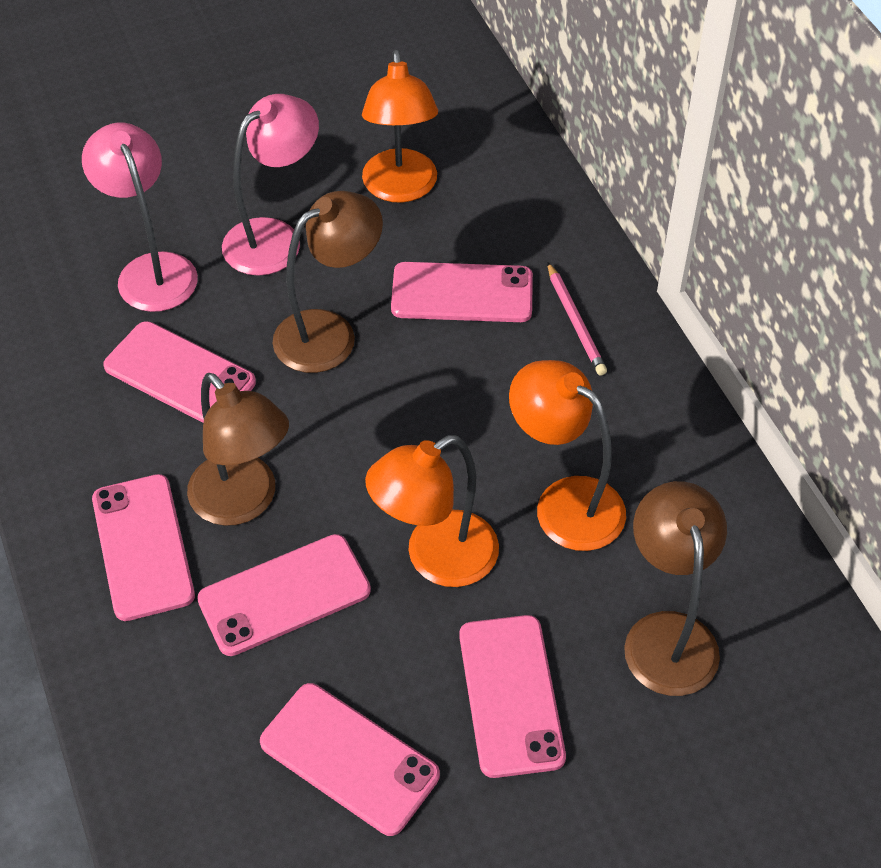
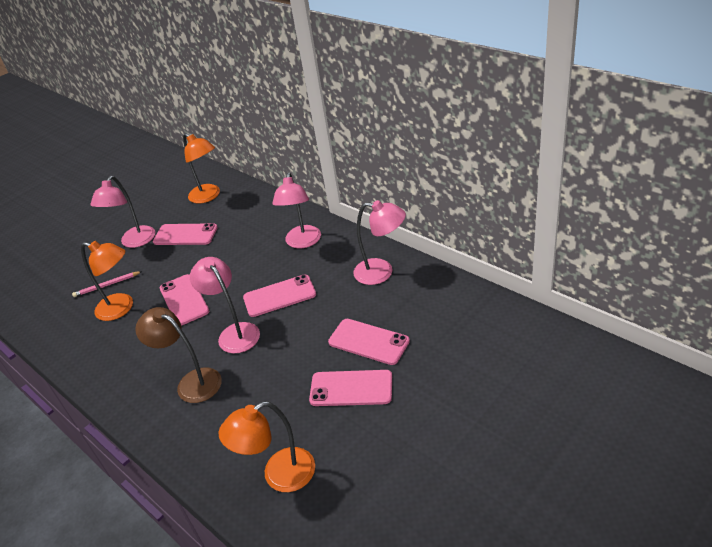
brown lamp: [187,373,289,526] [273,191,383,373] [624,481,727,696] = 3 -> [135,307,222,403] = 1
pink lamp: [82,123,198,312] [222,94,319,276] = 2 -> [90,176,155,248] [190,257,260,353] [272,172,321,248] [353,200,406,285] = 4
pink phone: [92,474,195,621] [103,321,256,423] [197,534,371,656] [260,683,440,836] [391,262,533,322] [459,615,566,778] = 6 -> [153,223,218,245] [160,274,209,326] [243,275,316,317] [309,370,392,406] [328,319,410,365] = 5

